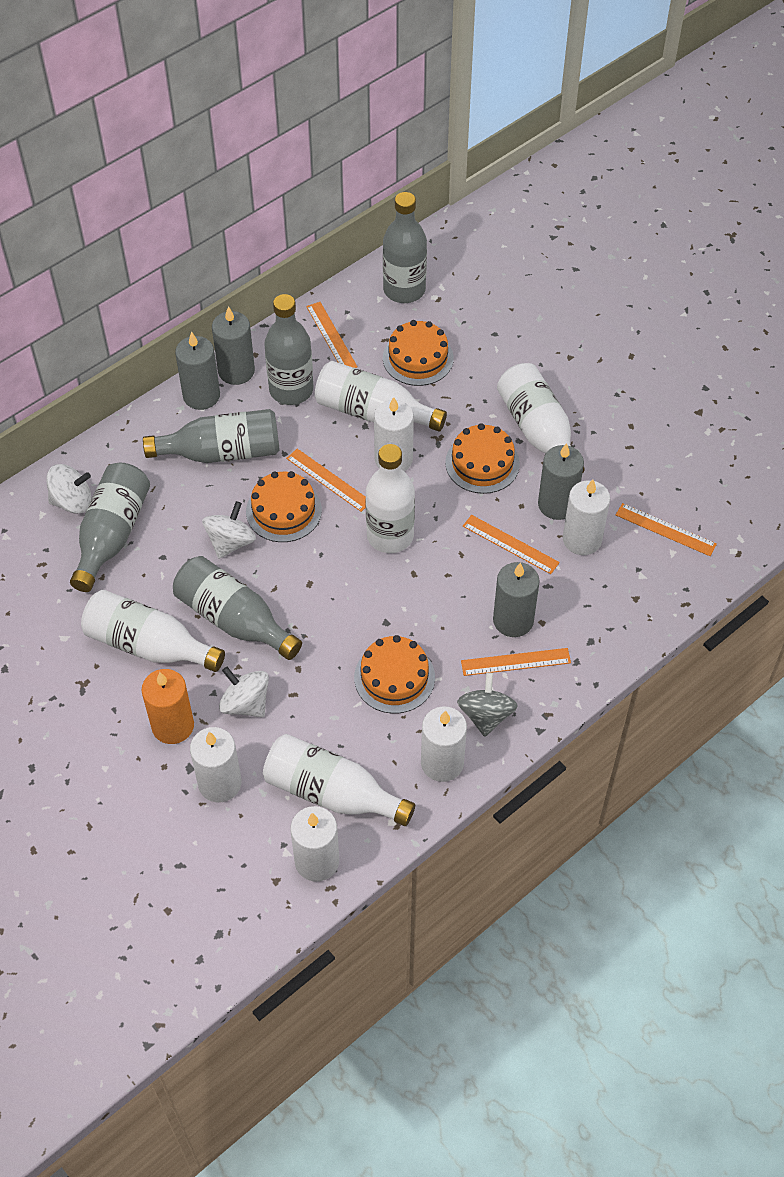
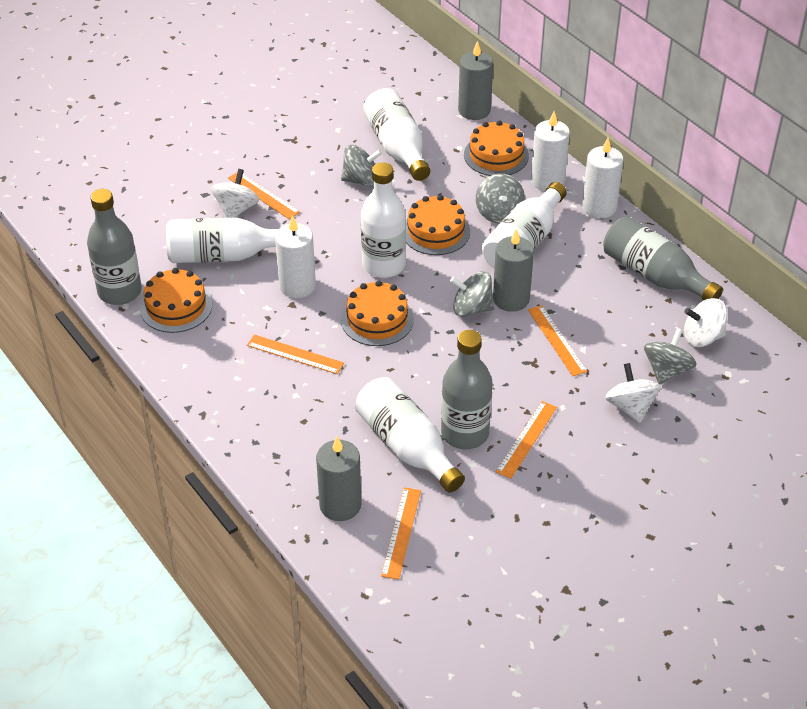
grey bottle: [70,463,150,592] [143,409,280,463] [173,556,302,660] [264,294,313,405] [383,192,427,303] = 5 -> [87,189,142,305] [441,330,493,449] [603,216,723,300] = 3
grey candle: [175,331,220,410] [212,306,255,385] [493,562,540,637] [538,443,584,520] = 4 -> [316,437,362,521] [458,41,493,120] [493,229,534,312] = 3
grey spinning top: [457,672,518,737] = 1 -> [341,145,382,187] [450,271,494,317] [476,173,525,223] [644,328,696,384] = 4
orange candle: [141,669,194,744] = 1 -> none = 0
white candle: [190,727,242,802] [291,806,339,882] [374,397,414,471] [421,706,467,782] [563,479,610,555] = 5 -> [275,215,316,298] [531,112,570,191] [582,138,623,218] = 3

